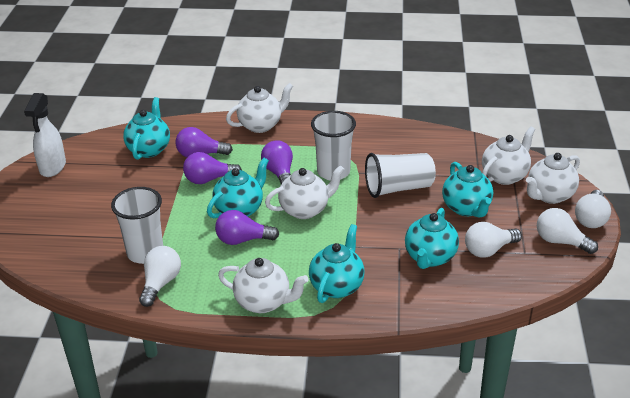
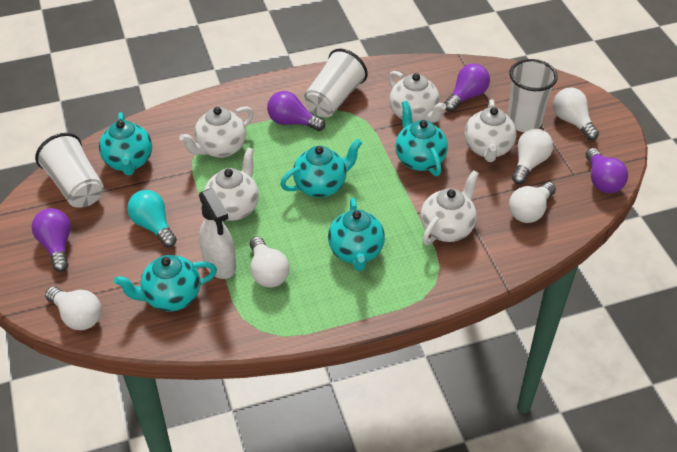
turquoise light bulb: none = 0 -> [127,190,177,247] = 1
white light bulb: [139,246,181,307] [465,222,522,258] [537,208,598,254] [575,190,611,228] = 4 -> [45,287,102,330] [250,236,289,287] [509,182,556,223] [512,129,553,184] [553,88,599,140] = 5

